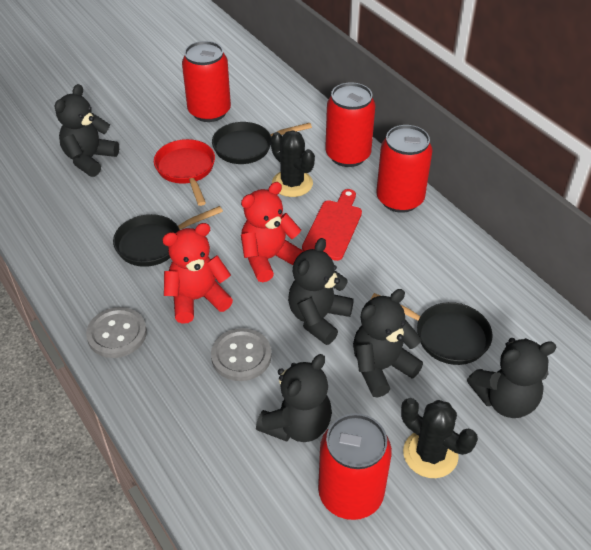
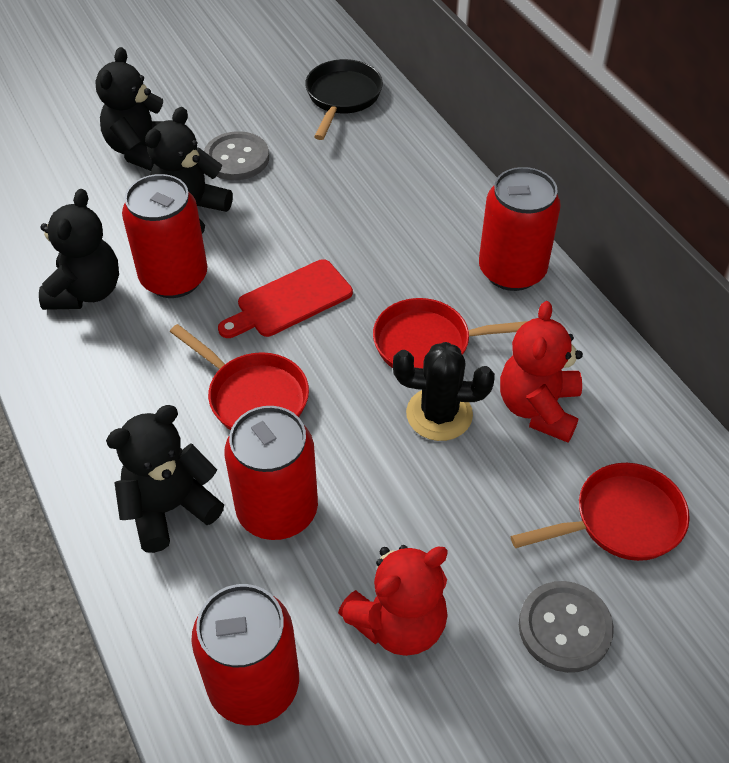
black cactus: [271,130,315,197] [401,398,478,478] = 2 -> [393,342,495,441] = 1
black pan: [113,206,223,267] [212,122,312,164] [371,293,493,365] = 3 -> [305,59,383,140] = 1
black teddy bear: [55,84,119,177] [256,354,332,442] [288,238,354,345] [353,289,423,398] [467,338,557,418] = 5 -> [39,189,119,310] [95,47,163,171] [106,405,224,553] [145,107,233,234] = 4
red pan: [154,139,215,206] = 1 -> [170,324,309,430] [373,298,528,368] [511,463,690,561] = 3

